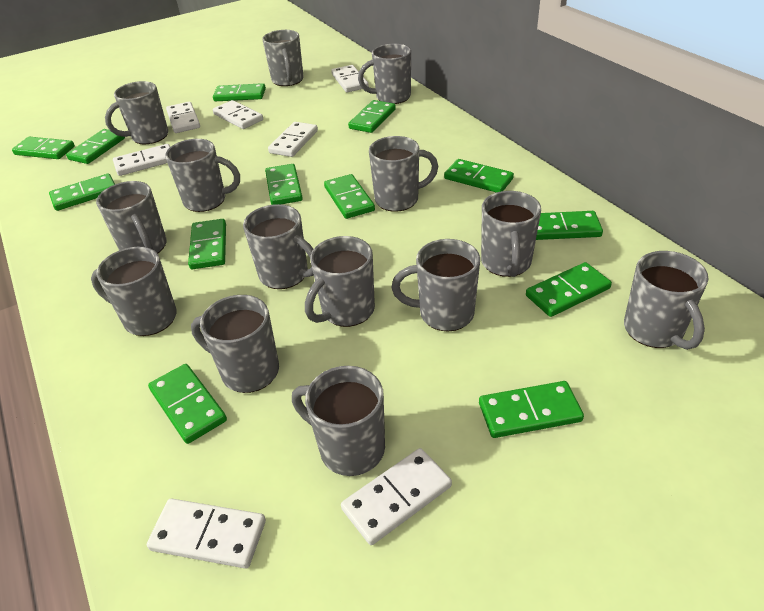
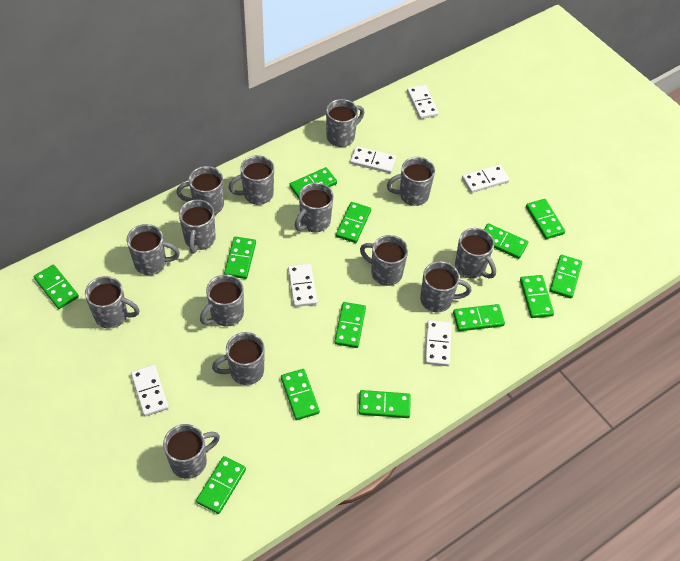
white domino: [113,144,170,176] [147,498,266,569] [166,102,200,133] [213,100,263,129] [268,122,318,157] [331,65,369,92] [341,448,452,545] = 7 -> [131,365,169,416] [288,264,317,307] [350,146,397,174] [407,85,439,119] [425,320,452,366] [462,164,510,193] = 6

